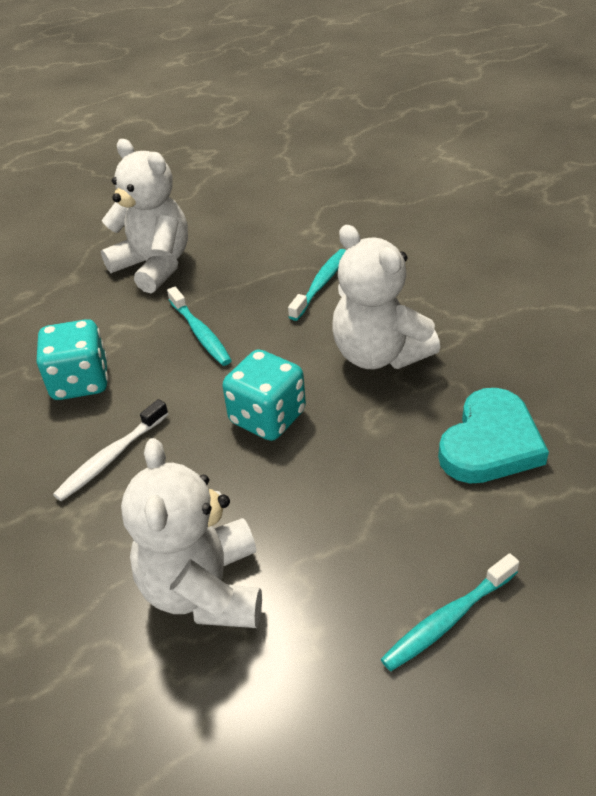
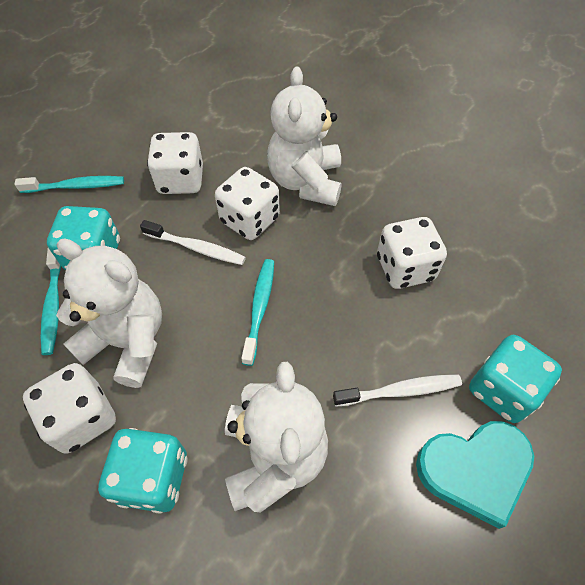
turquoise dice: [37,319,108,400] [222,349,306,441] = 2 -> [47,206,120,270] [98,428,188,514] [469,335,562,423] = 3
white dice: none = 0 -> [23,363,116,453] [147,132,203,194] [215,167,280,240] [377,217,447,289] = 4
white toothbrush: [53,399,168,502] = 1 -> [140,220,246,265] [333,374,462,406] = 2

